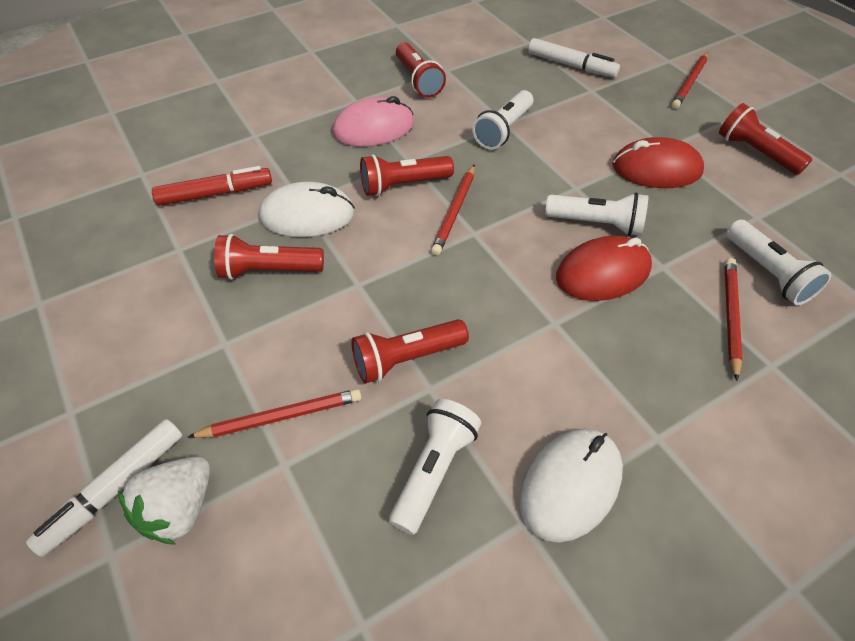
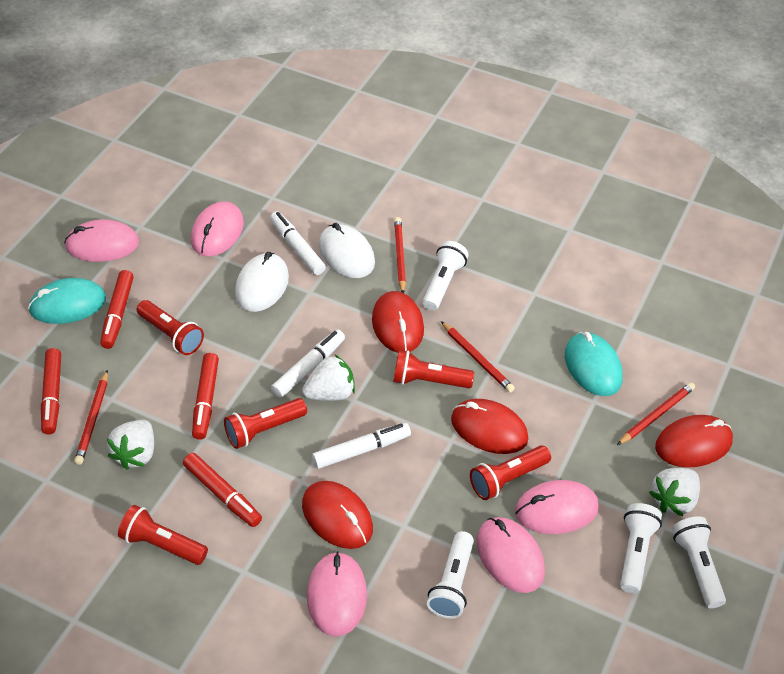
pink mouse: [332,96,414,147] = 1 -> [64,220,139,262] [191,201,244,257] [307,551,367,637] [477,517,545,593] [515,480,599,534] = 5
red marker: [152,166,272,206] = 1 -> [41,348,61,434] [100,270,134,349] [183,453,262,527] [192,353,219,440] = 4
red mouse: [556,236,652,301] [613,137,704,188] = 2 -> [302,481,373,549] [372,291,424,353] [451,399,528,454] [655,415,733,468] = 4
turquoise mouse: none = 0 -> [28,278,106,324] [565,332,623,396] = 2
white marker: [26,419,183,557] [528,38,620,78] = 2 -> [270,211,326,275] [271,330,345,398] [312,423,411,469] = 3
white strawberry: [118,456,210,545] = 1 -> [107,420,154,469] [302,355,355,401] [649,468,700,516] = 3

